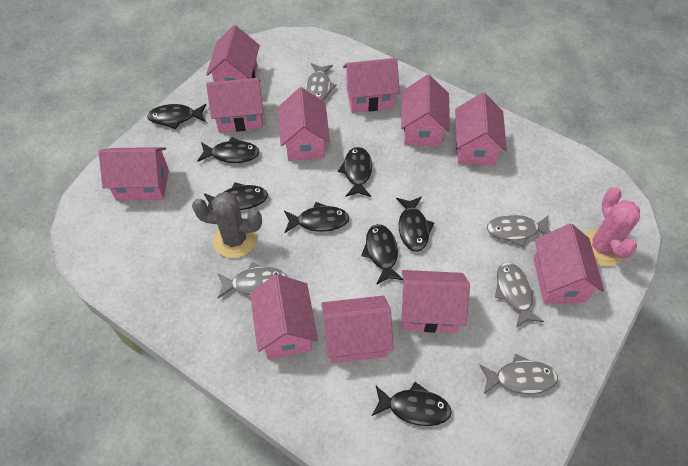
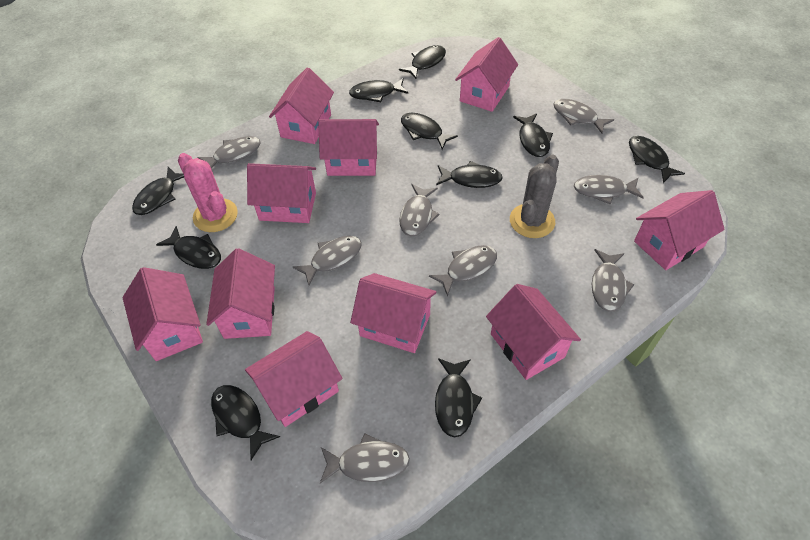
black fish: [147,104,206,129] [197,137,260,163] [204,182,268,210] [284,202,349,233] [338,147,372,197] [361,224,403,285] [372,382,452,426] [396,197,434,252] = 8 -> [132,167,184,215] [156,226,221,269] [211,385,280,460] [349,78,408,102] [399,45,446,79] [401,113,458,150] [435,358,482,437] [436,161,503,188] [513,113,553,157] [629,136,685,183] = 10
grey fish: [217,262,287,299] [305,63,337,101] [479,354,558,394] [487,215,551,247] [495,262,544,328] = 5 -> [197,136,261,169] [293,236,362,286] [320,433,410,483] [399,184,440,236] [429,245,497,297] [553,99,614,134] [574,175,644,205] [592,249,635,312] = 8
pink house: [99,147,169,200] [206,25,260,82] [206,78,263,133] [250,274,318,359] [278,87,330,161] [321,296,394,363] [343,58,400,113] [401,74,450,147] [401,270,470,333] [455,92,507,166] [533,224,604,304] = 11 -> [123,267,203,361] [206,248,275,339] [245,331,342,427] [247,163,316,223] [269,67,334,144] [318,119,379,176] [350,273,437,353] [455,37,518,112] [486,284,581,380] [634,190,725,270] = 10

